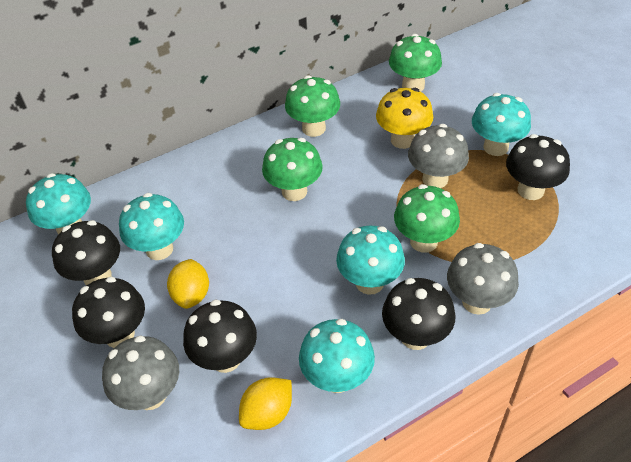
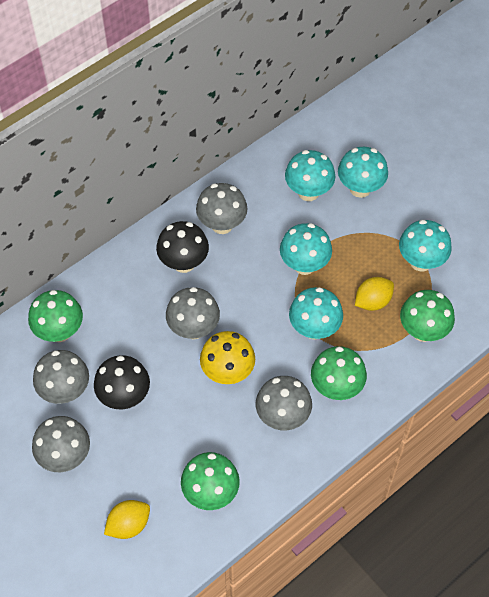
black mushroom: [52,220,120,286] [72,277,145,348] [183,299,257,373] [382,278,455,350] [506,134,570,200] = 5 -> [94,355,150,409] [156,221,209,273] = 2
grey mushroom: [102,335,179,410] [408,124,469,188] [447,243,519,315] = 3 -> [32,416,90,472] [33,350,89,404] [166,287,220,339] [196,183,248,234] [256,376,312,430] = 5

